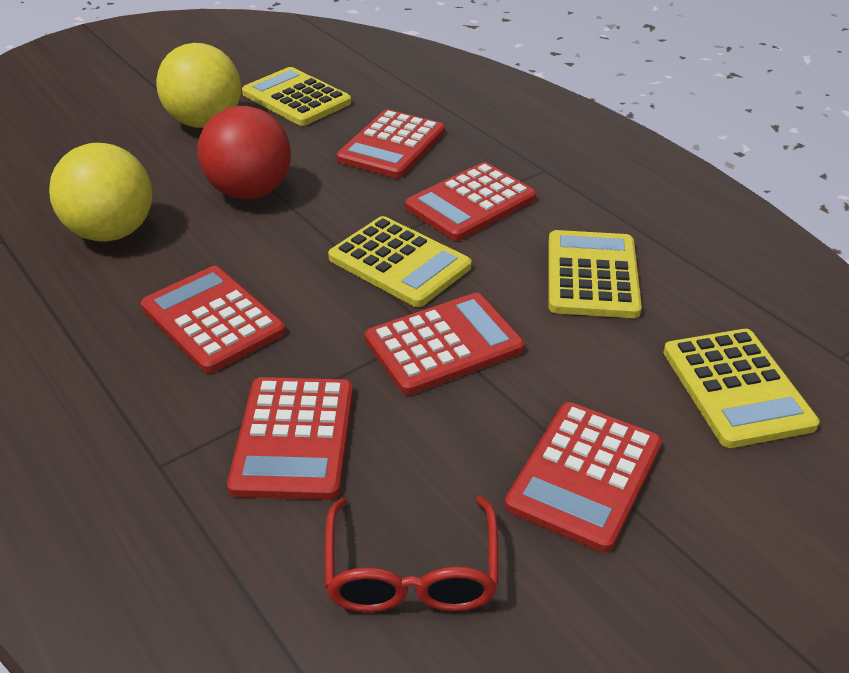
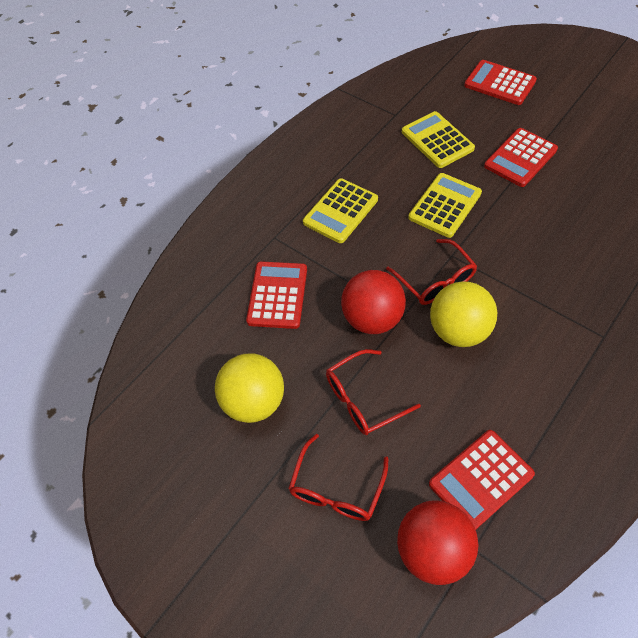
red ball: [197,106,291,199] = 1 -> [341,270,406,334] [397,500,478,585] = 2
red calculator: [141,266,286,373] [227,377,353,500] [336,110,445,178] [365,293,524,395] [405,162,536,241] [505,402,662,552] = 6 -> [246,261,307,329] [429,430,535,530] [464,60,537,105] [484,128,558,187] = 4
red glasses: [325,496,499,612] = 1 -> [288,434,388,521] [326,349,421,435] [386,239,477,305] = 3
yellow calculator: [242,67,351,126] [328,216,472,307] [549,230,642,318] [663,329,819,448] = 4 -> [303,178,378,243] [402,111,475,168] [408,173,482,238] = 3

